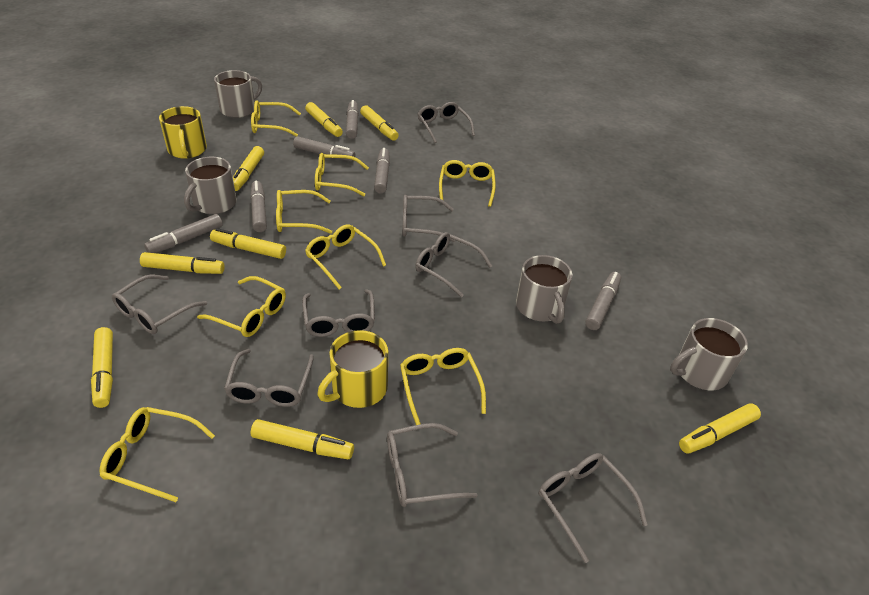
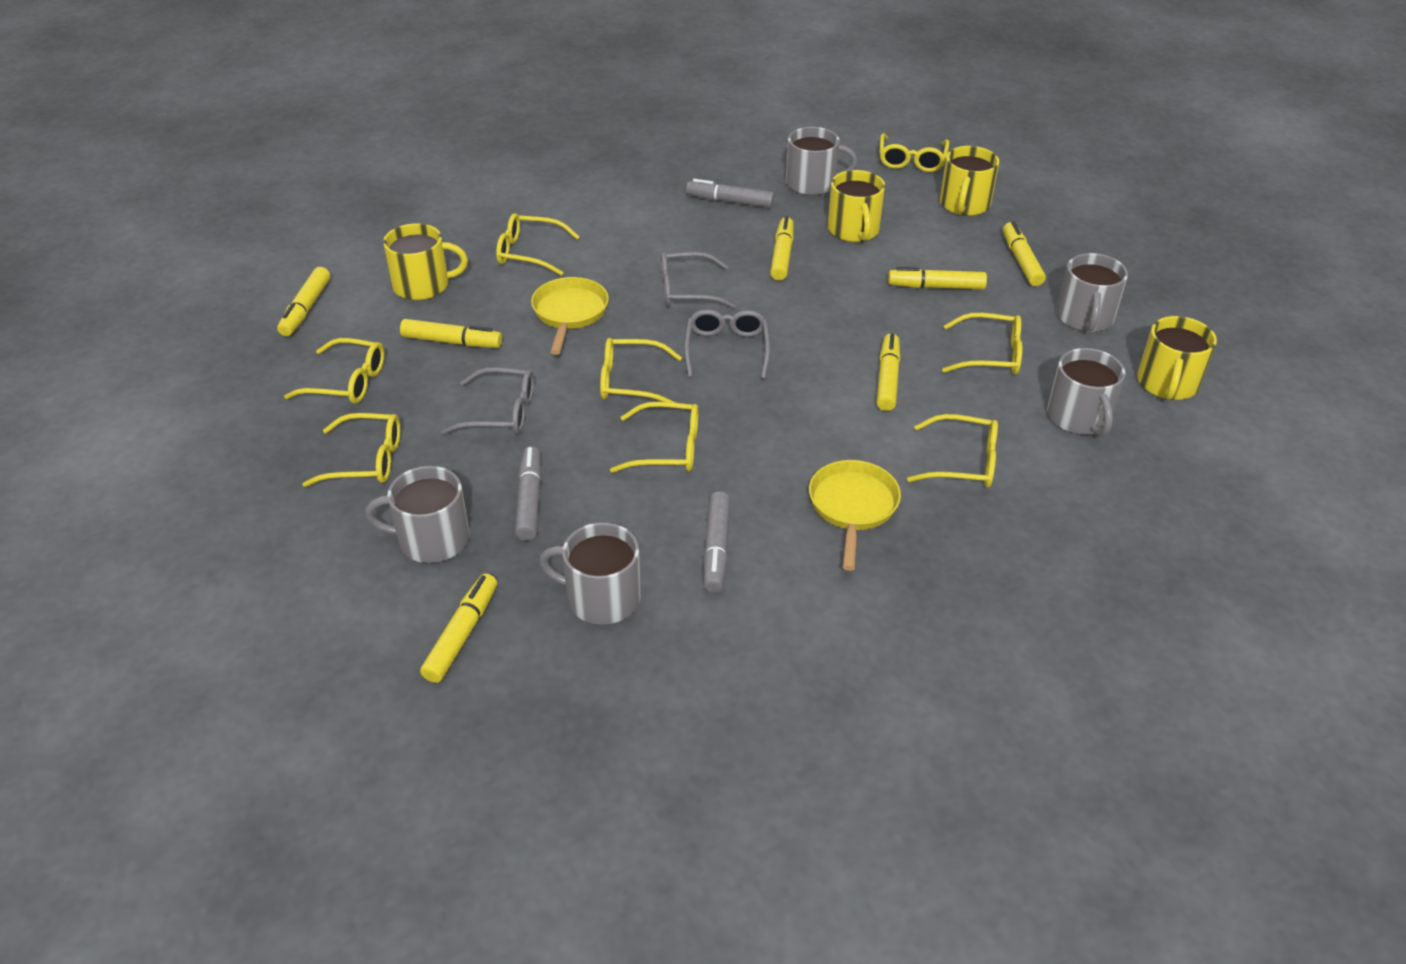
grey glasses: [112,274,207,334] [224,349,314,407] [302,289,375,337] [387,423,477,507] [402,195,456,242] [415,232,492,298] [418,102,475,143] [539,453,648,563] = 8 -> [441,367,534,434] [661,252,736,309] [684,309,770,379] = 3
grey marker: [144,214,223,253] [250,180,267,232] [293,136,356,161] [346,100,359,139] [374,148,390,194] [585,272,621,330] = 6 -> [515,446,542,541] [686,179,774,208] [703,492,730,593] = 3
grey mug: [184,157,237,214] [214,70,262,118] [516,255,572,324] [670,318,748,390] = 4 -> [365,466,470,563] [539,522,641,625] [786,127,858,195] [1047,348,1126,436] [1056,253,1128,332] = 5
yellow marker: [91,327,113,408] [140,252,225,274] [210,228,286,259] [233,146,264,191] [251,419,354,459] [305,102,343,137] [360,105,399,141] [679,403,761,454] = 8 -> [277,267,330,336] [400,319,502,348] [420,574,497,683] [770,216,794,281] [877,333,900,411] [888,267,987,289] [1003,221,1046,286] = 7
yellow mug: [159,106,207,159] [318,330,388,408] = 2 -> [383,223,468,300] [827,170,886,242] [940,146,999,216] [1137,316,1217,400] = 4
yellow pan: none = 0 -> [531,277,609,355] [809,460,901,571] = 2

